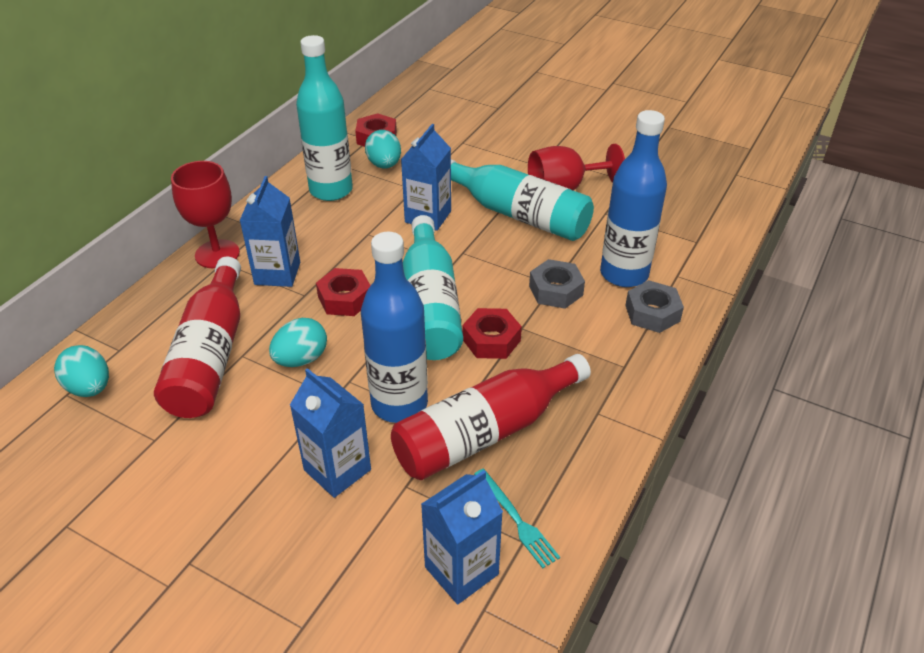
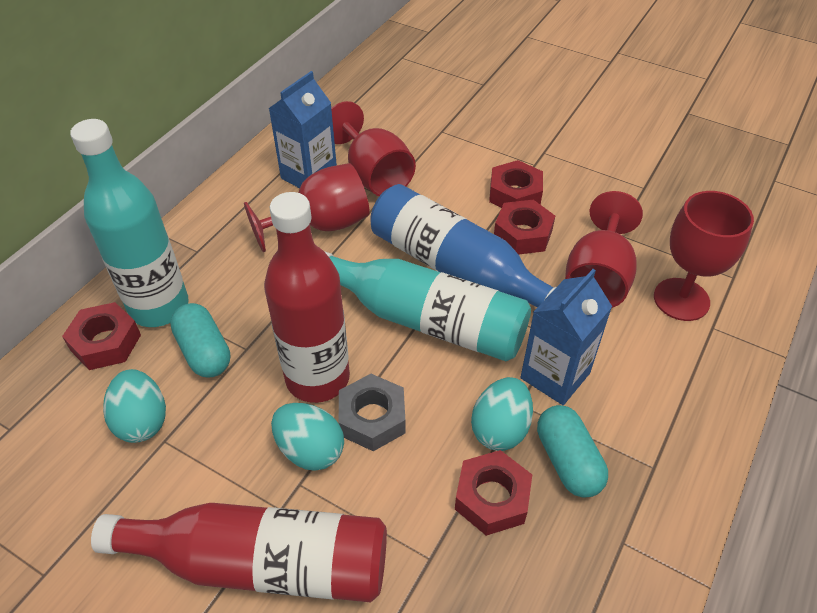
blue bottle: [361,232,428,423] [600,110,667,287] = 2 -> [370,184,556,307] = 1
blue carton: [239,176,300,287] [290,368,371,498] [401,124,451,231] [421,470,503,605] = 4 -> [269,71,337,188] [521,269,612,405] = 2
grey nut: [529,259,585,309] [625,280,684,333] = 2 -> [339,374,406,451] = 1
red goblet: [171,161,240,268] [528,144,625,191] = 2 -> [244,163,370,252] [331,101,416,196] [565,191,643,308] [654,191,754,321] = 4
red nut: [316,268,371,316] [355,113,397,147] [462,308,522,359] = 3 -> [62,302,141,370] [455,450,532,536] [489,160,543,208] [494,200,555,255] = 4
turquoise bottle: [296,35,353,201] [403,215,463,360] [451,159,594,241] = 3 -> [70,119,189,327] [324,251,531,361] = 2
turquoise capsule: none = 0 -> [170,303,230,377] [537,405,608,498] = 2
turquoise fork: [474,469,560,568] = 1 -> none = 0

